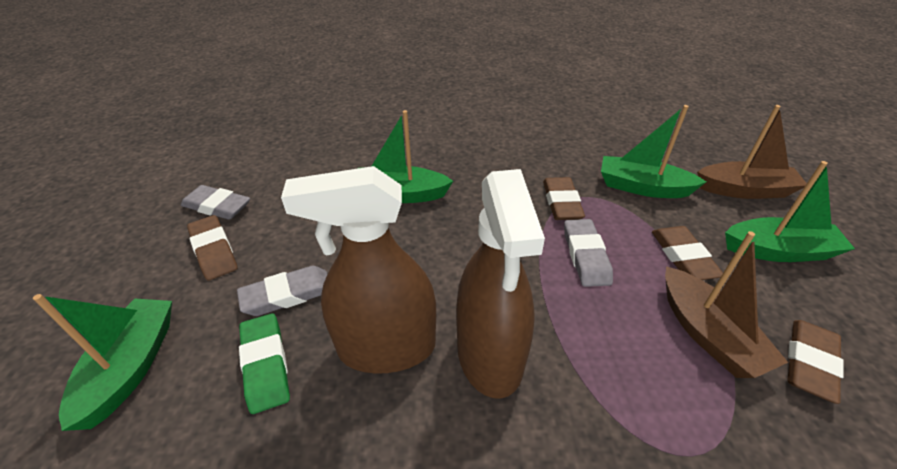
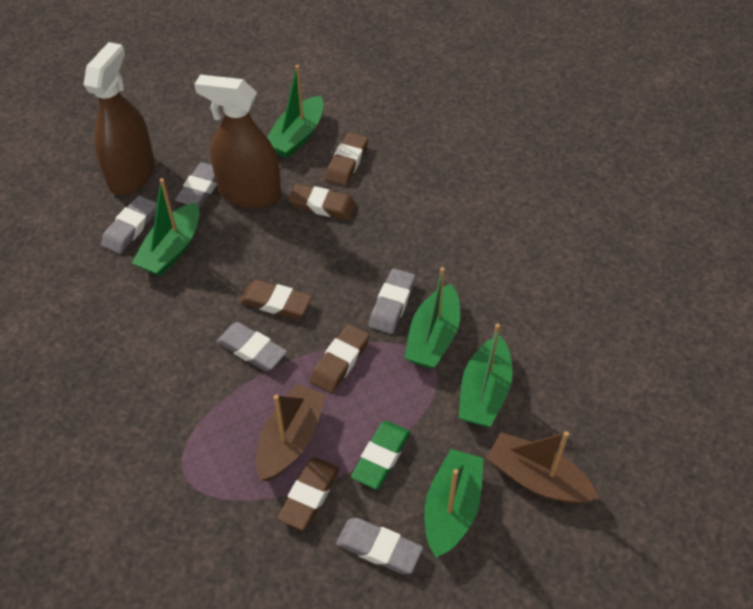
brown eraser: [187,215,237,280] [543,177,585,220] [652,226,723,280] [787,320,844,404] = 4 -> [240,280,312,319] [277,457,340,530] [288,184,356,220] [310,324,370,393] [325,132,368,186] = 5
green boat: [33,294,172,431] [363,110,453,203] [601,105,706,198] [725,161,855,262] = 4 -> [132,178,200,277] [267,65,324,158] [404,267,460,369] [424,449,484,558] [458,324,513,427] = 5
grey eraser: [181,185,250,220] [237,266,328,316] [564,219,613,287] = 3 -> [101,196,157,254] [175,162,217,207] [217,322,287,371] [336,518,423,574] [369,268,416,334] = 5

